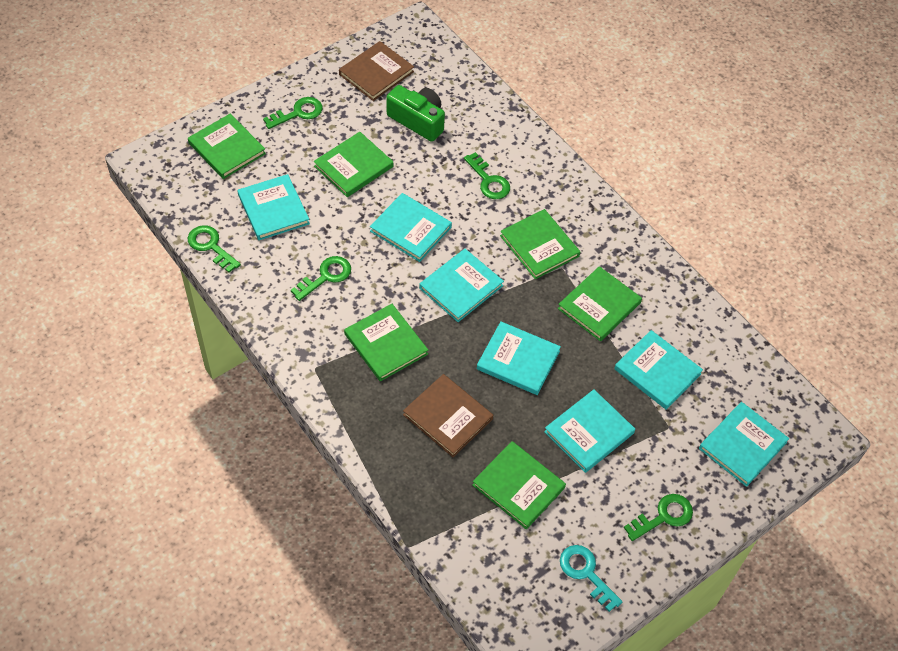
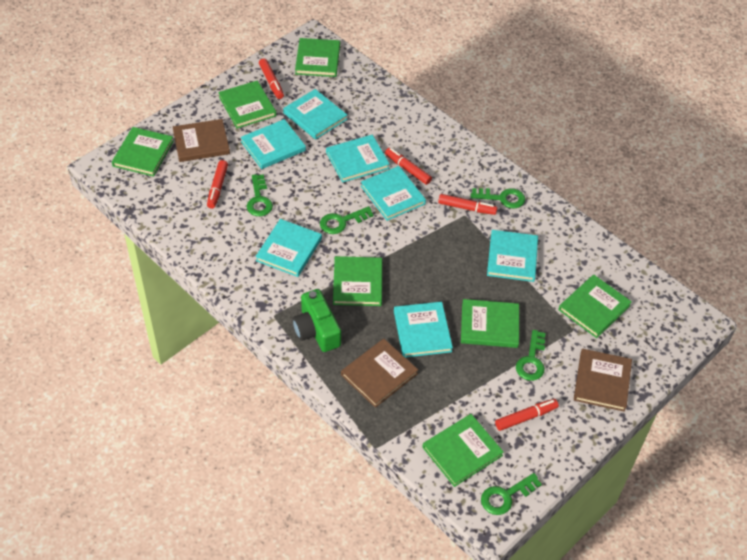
brown book: [339,41,414,101] [403,374,493,457] = 2 -> [173,119,230,162] [341,339,418,408] [574,349,632,412] = 3
green book: [188,114,266,179] [314,132,393,197] [344,304,428,381] [472,441,566,529] [500,209,580,279] [558,266,642,341] = 6 -> [112,127,174,177] [218,81,276,128] [295,38,340,77] [333,256,382,306] [422,414,504,487] [461,299,519,348] [559,275,632,338] = 7
red marker: none = 0 -> [207,160,228,209] [259,58,284,99] [385,148,432,185] [438,194,497,215] [495,399,559,431] = 5
turquoise key: [560,545,623,612] = 1 -> none = 0

